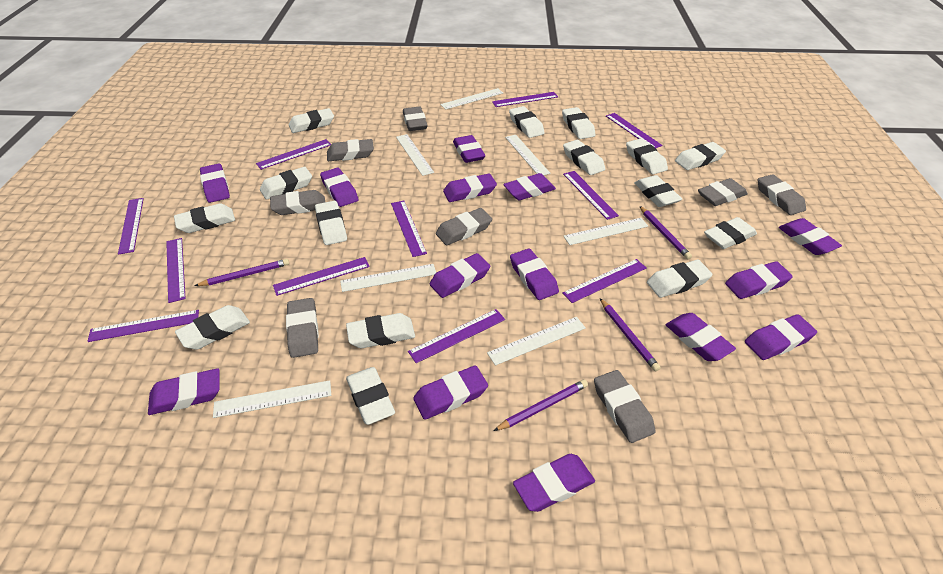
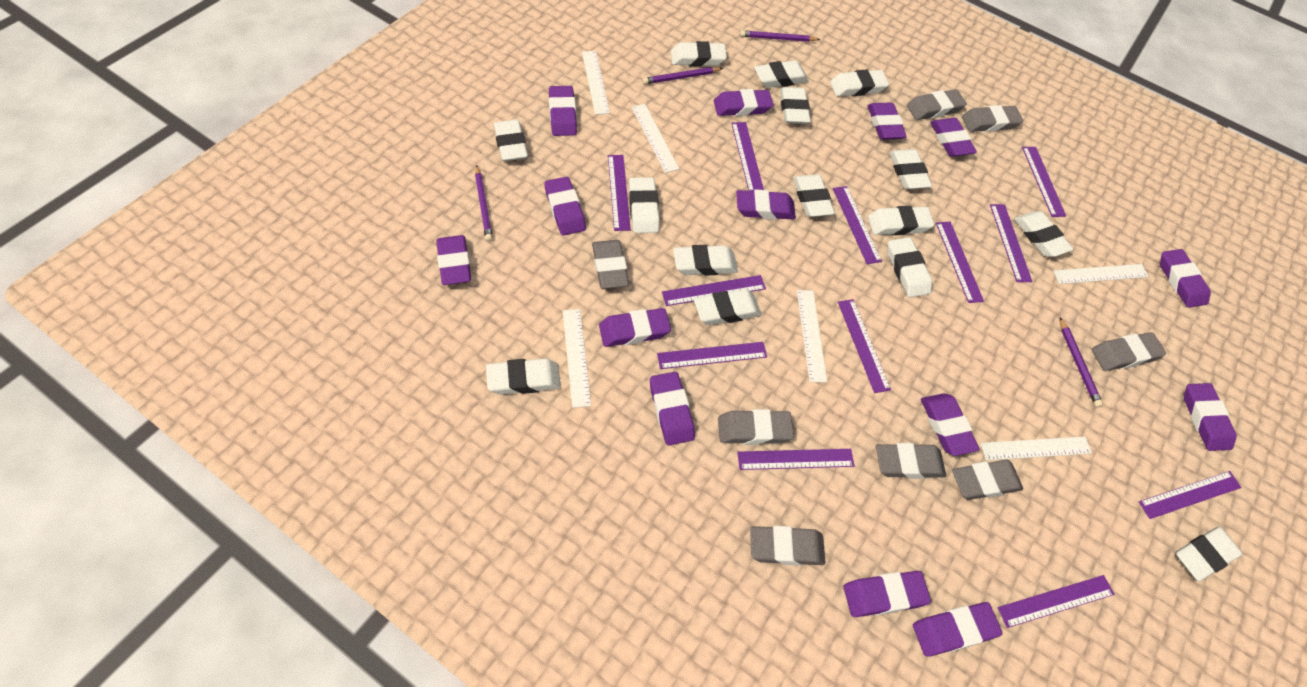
purple ruler: [87,310,199,342] [118,198,144,255] [166,238,186,303] [256,139,331,170] [273,257,370,296] [391,201,427,257] [408,309,505,363] [492,92,558,107] [563,171,619,220] [563,259,647,303] [606,113,663,148] = 11 -> [608,155,631,231] [657,342,767,369] [662,275,766,306] [731,122,764,191] [737,449,854,470] [833,186,882,264] [838,299,891,393] [936,222,984,303] [990,204,1032,282] [997,575,1115,628] [1022,147,1066,217] [1139,471,1242,519] = 12
white ruler: [213,380,331,418] [340,264,436,292] [396,134,434,176] [440,88,503,110] [487,317,586,366] [505,135,550,175] [564,218,648,245] = 7 -> [563,309,591,408] [582,51,610,115] [631,104,679,173] [797,290,827,382] [980,437,1092,460] [1053,264,1149,284] = 6

